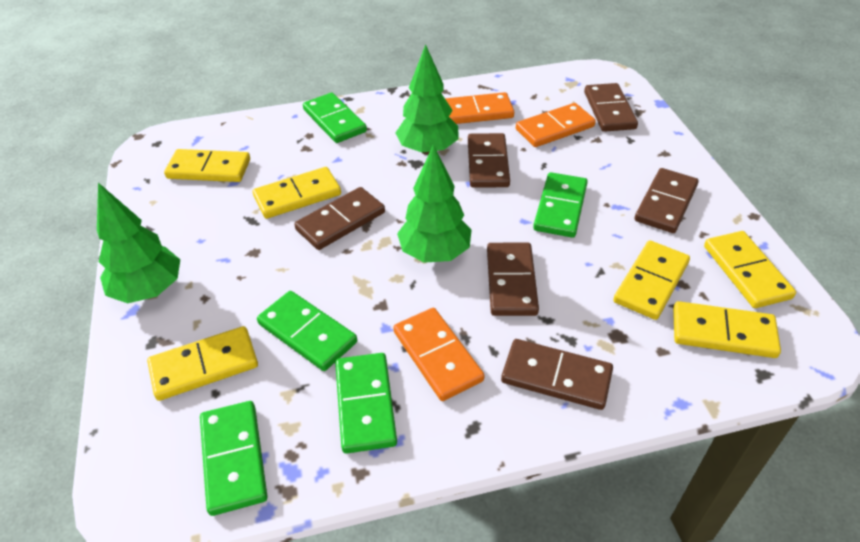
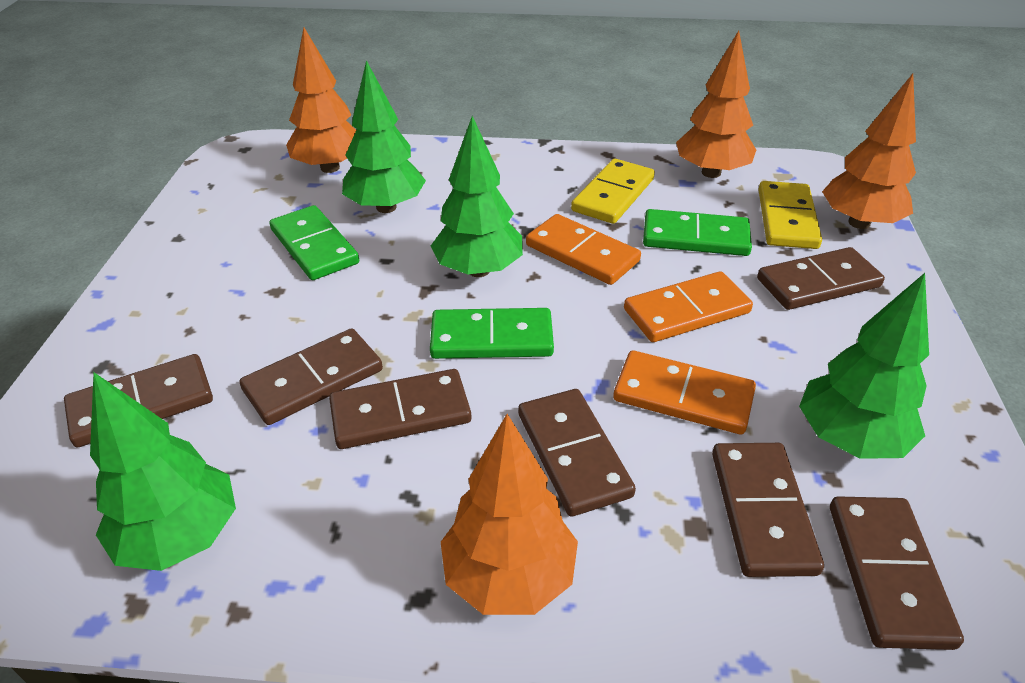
brown domino: [294,187,385,250] [468,133,510,188] [487,243,539,316] [501,339,613,410] [584,83,638,132] [635,168,699,233] = 6 -> [64,354,213,447] [240,328,383,425] [329,369,471,449] [518,389,636,516] [712,443,824,577] [757,247,885,310] [830,496,964,650] = 7
green domino: [200,401,268,516] [257,291,357,371] [303,93,367,143] [335,353,397,454] [533,172,588,238] = 5 -> [269,205,359,280] [430,308,554,359] [643,209,752,256] = 3
green tree: [97,183,180,303] [395,44,459,155] [397,145,472,263] = 3 -> [90,372,236,571] [342,60,426,213] [431,116,523,277] [799,273,929,459] = 4
orange tree: none = 0 -> [286,28,356,173] [441,414,578,615] [676,31,756,178] [822,74,916,229] = 4
yellow domino: [147,326,258,401] [164,149,250,182] [253,167,341,219] [613,240,690,320] [673,301,781,358] [704,231,796,308] = 6 -> [571,159,655,224] [758,181,822,249] = 2

